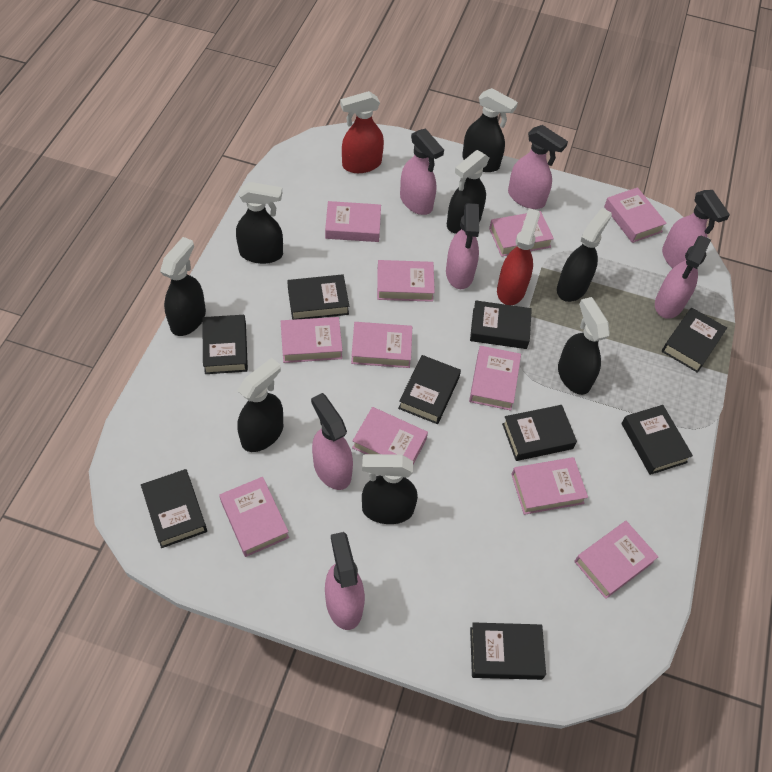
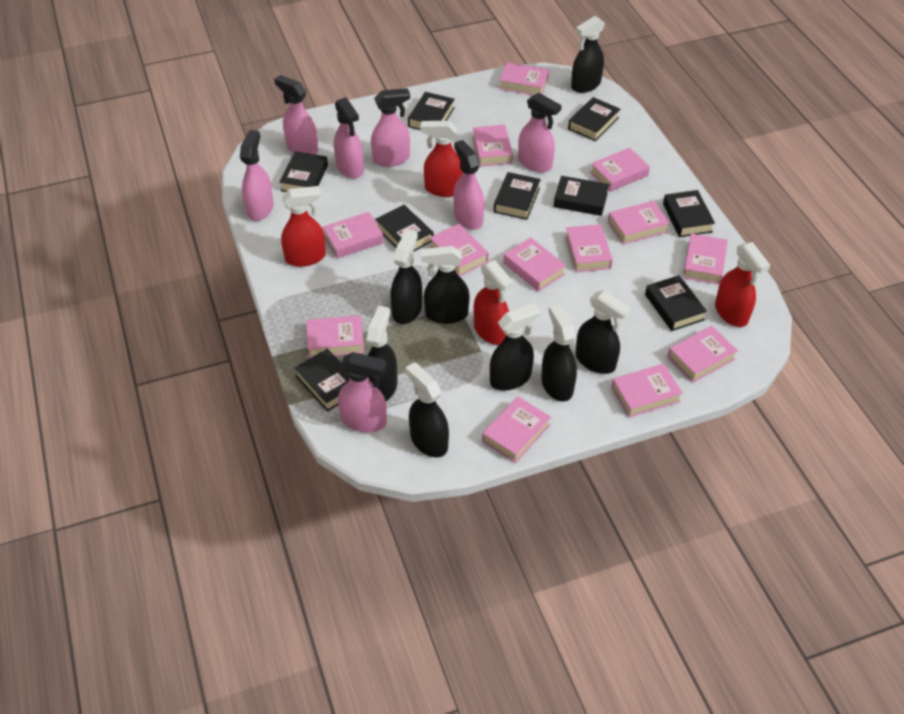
pink book: [219,477,289,557] [281,317,343,363] [325,201,381,242] [351,322,412,368] [352,407,428,464] [377,260,435,302] [469,346,521,411] [489,211,554,257] [511,457,588,515] [574,521,658,599] [604,187,667,243] = 11 -> [306,315,364,358] [323,212,384,258] [430,224,489,277] [472,125,513,167] [482,396,551,463] [499,62,549,95] [503,237,566,292] [565,224,613,272] [590,148,650,192] [608,201,670,245] [611,364,683,418] [667,326,738,383] [683,233,727,285] = 13
red spray bottle: [340,91,384,173] [497,208,540,305] = 2 -> [281,186,326,267] [420,121,463,197] [474,260,514,345] [715,242,770,327] = 4

